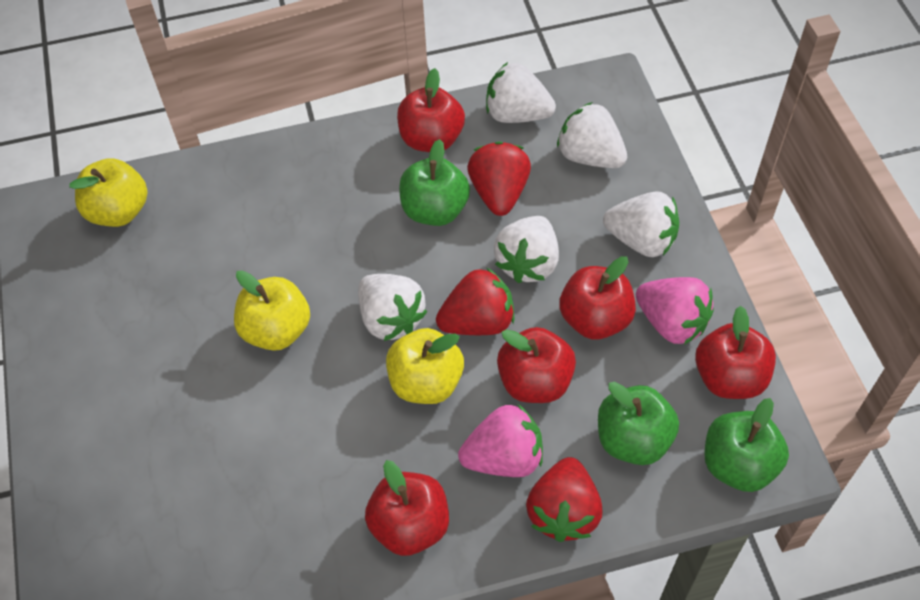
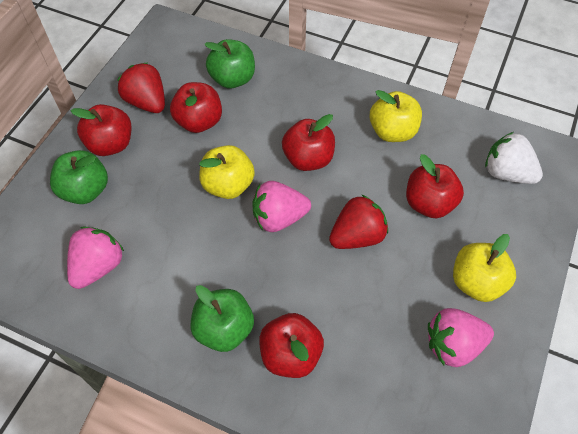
pink strawberry: [458,404,543,477] [636,277,714,345] = 2 -> [67,227,124,289] [253,181,311,232] [428,308,494,367] = 3
red strawberry: [436,267,514,335] [467,142,531,216] [526,457,603,542] = 3 -> [117,62,165,113] [329,195,388,249] = 2
white strawberry: [358,274,427,341] [486,62,556,123] [494,216,559,283] [557,102,627,168] [603,191,679,257] = 5 -> [485,132,543,184] = 1

